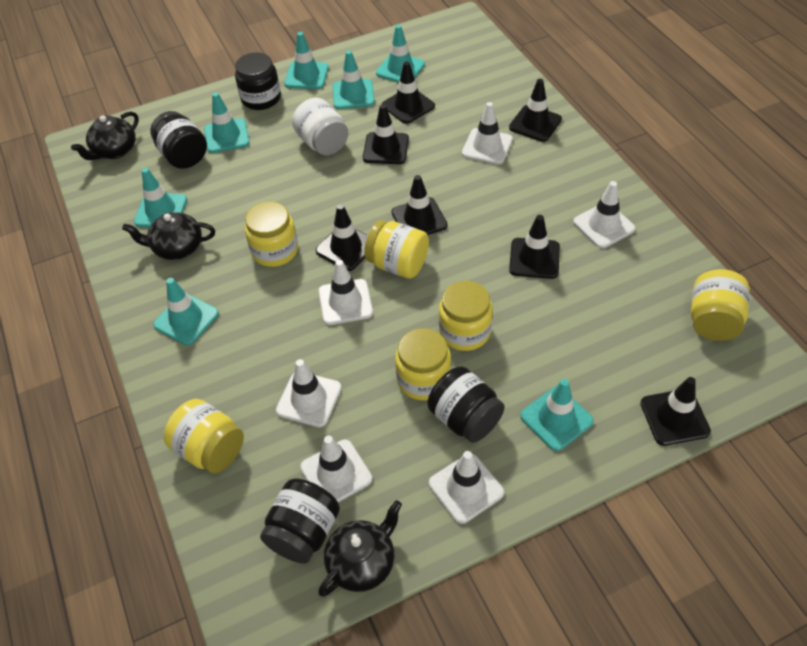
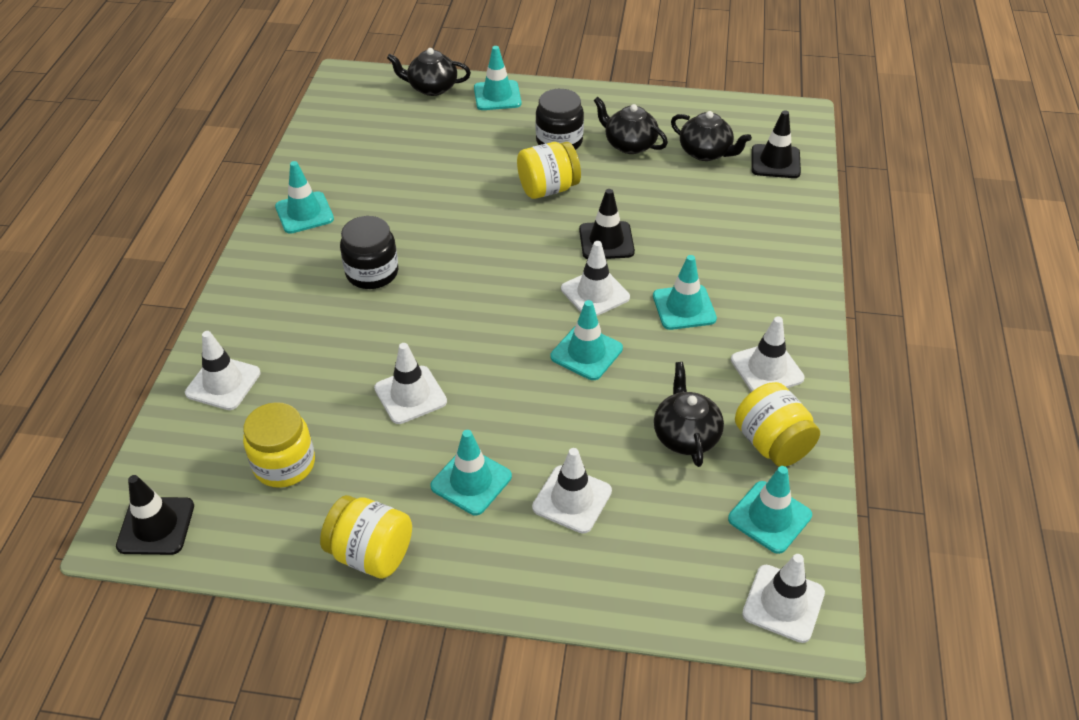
black jar: [150,111,207,169] [235,52,281,110] [260,479,340,564] [428,366,505,443] = 4 -> [340,216,398,289] [535,89,584,150] = 2
black teapot: [71,112,139,160] [122,212,215,260] [318,500,402,597] = 3 -> [387,48,471,96] [593,97,668,154] [654,362,724,467] [671,111,752,161] = 4
black traffic cone: [316,204,368,271] [363,104,409,164] [382,61,435,124] [391,175,447,235] [509,79,562,142] [509,215,560,279] [640,377,711,446] = 7 -> [116,475,194,555] [579,189,635,259] [752,110,801,178] = 3
turquoise traffic cone: [134,168,187,228] [153,278,219,346] [204,92,250,153] [284,32,329,89] [333,50,374,109] [376,25,425,83] [520,379,594,451] = 7 -> [275,161,334,234] [430,430,512,515] [474,46,521,110] [550,300,623,380] [653,255,717,330] [728,466,812,554] = 6
white jar: [292,98,348,155] = 1 -> none = 0
yellow jar: [164,399,244,473] [245,202,298,267] [364,220,429,279] [395,328,451,400] [439,281,493,351] [691,269,750,341] = 6 -> [243,402,315,488] [320,495,412,579] [517,142,581,199] [735,382,820,467] = 4

